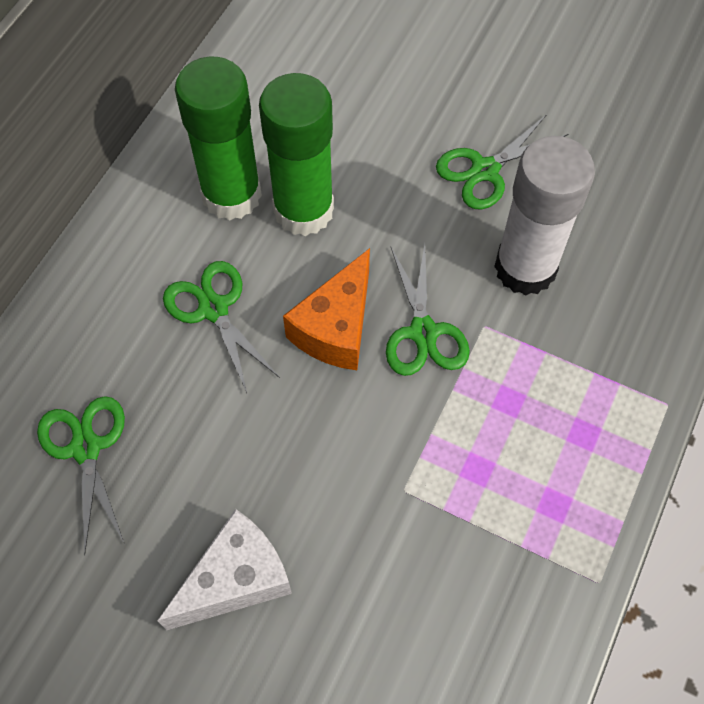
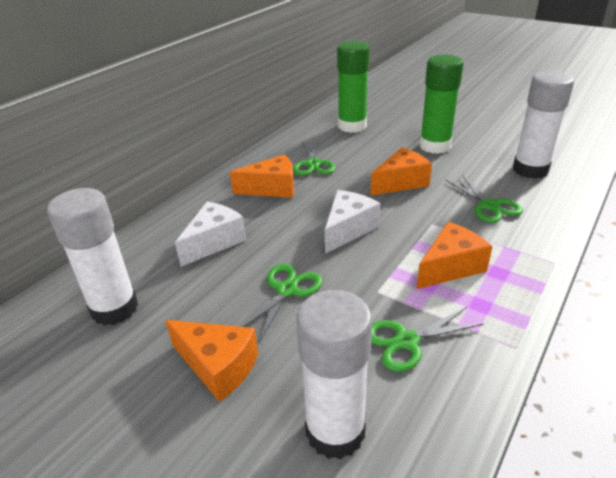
orange cheese: [283,248,370,370] = 1 -> [165,320,258,402] [230,154,294,198] [370,147,432,196] [416,222,493,289] = 4
white cheese: [157,509,292,630] = 1 -> [175,202,246,267] [325,190,380,254] = 2
white glue stick: [494,136,595,296] = 1 -> [47,188,139,326] [296,290,372,459] [513,71,574,179] = 3

